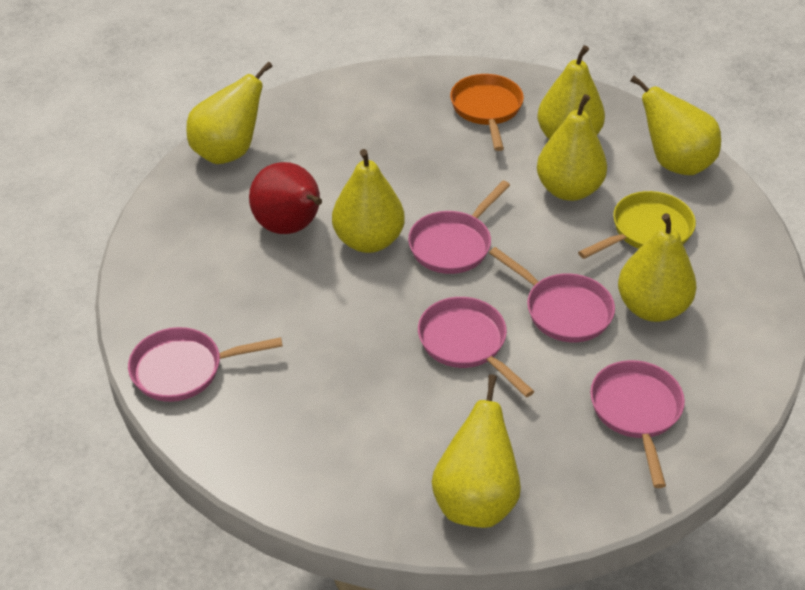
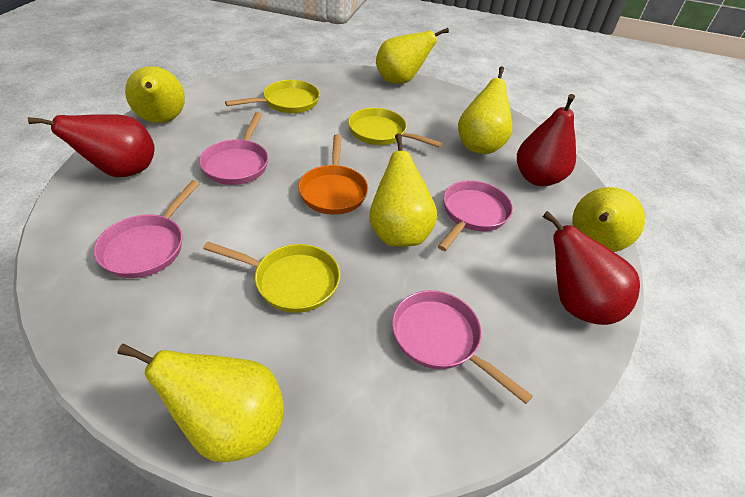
pink pan: [128,327,283,402] [408,181,510,274] [418,297,534,397] [489,247,615,342] [590,360,685,488] = 5 -> [94,180,200,278] [199,112,268,185] [392,290,533,404] [438,180,513,251] = 4
red pear: [249,162,322,234] = 1 -> [28,114,155,177] [517,94,576,186] [543,211,640,325] = 3
yellow pan: [578,191,696,259] = 1 -> [203,242,340,313] [225,80,320,113] [348,108,443,148] = 3
yellow pear: [186,61,273,164] [332,149,405,253] [432,374,521,528] [537,94,607,201] [538,45,605,139] [618,213,697,322] [630,76,721,175] = 7 -> [117,344,284,462] [125,66,185,123] [369,133,437,247] [376,28,449,84] [458,67,512,154] [572,187,645,252] = 6

